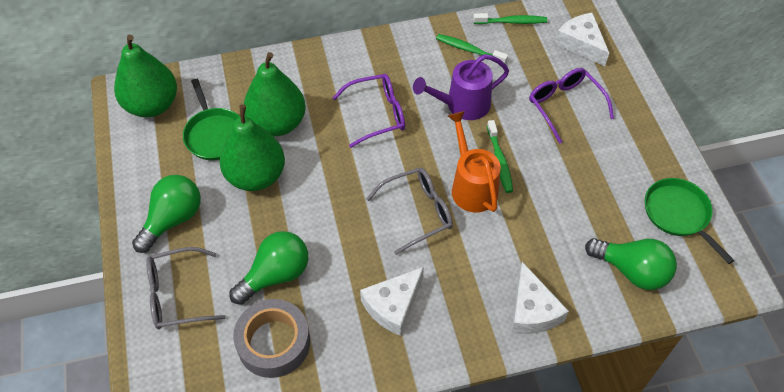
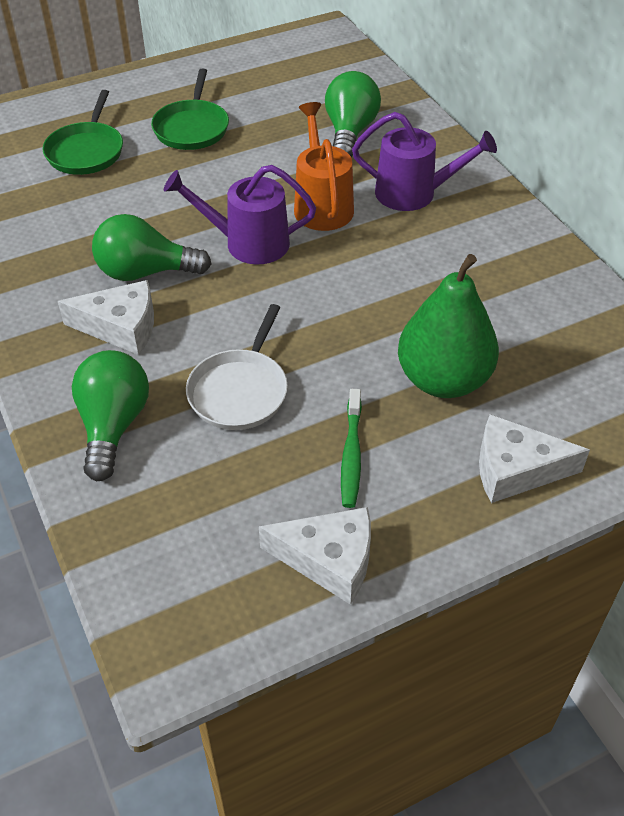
green pear: [114,35,177,117] [219,104,285,191] [243,52,306,136] = 3 -> [398,254,499,398] = 1
green toothbrush: [436,34,508,64] [473,13,547,24] [487,120,513,193] = 3 -> [341,389,362,508] = 1
grey glasses: [146,247,226,329] [366,168,453,255] = 2 -> none = 0
grey tape: [233,299,310,378] = 1 -> none = 0
purple glasses: [333,74,405,148] [529,68,614,144] = 2 -> none = 0
purple watering can: [413,54,509,120] = 1 -> [164,165,316,264] [352,112,497,211] = 2
white pan: none = 0 -> [186,304,288,430] = 1

